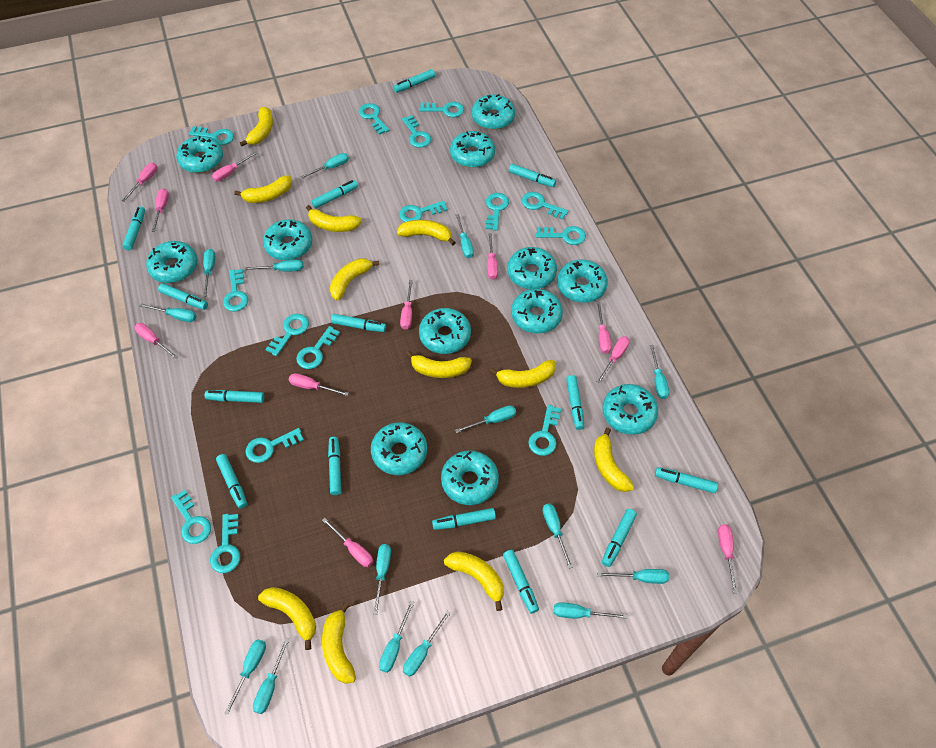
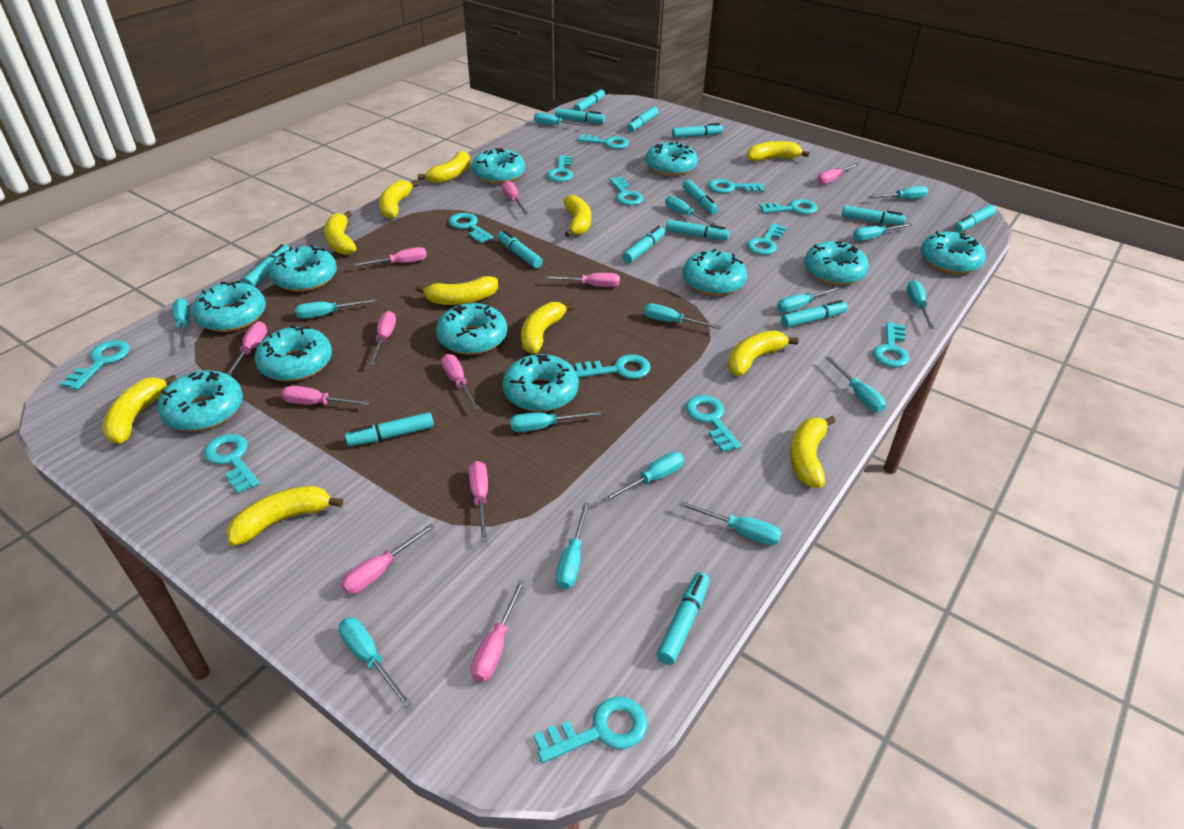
turquoise donut: [146,241,197,283] [176,136,223,173] [263,219,312,260] [371,422,427,475] [419,308,471,354] [441,450,499,505] [450,131,495,168] [472,94,515,130] [507,247,557,289] [511,289,563,333] [557,259,608,303] [603,384,658,435] = 12 -> [157,370,243,431] [192,280,266,332] [255,325,332,382] [269,245,337,292] [436,303,507,355] [472,148,525,184] [502,354,579,412] [646,142,698,176] [683,249,747,296] [804,241,869,285] [921,231,986,274] = 11
turquoise key: [171,490,211,544] [188,126,234,145] [210,514,240,573] [223,269,248,311] [245,428,304,463] [265,314,309,356] [296,326,340,369] [358,103,389,135] [399,201,448,222] [402,115,431,148] [419,102,464,117] [486,193,509,231] [522,192,568,220] [528,405,561,456] [536,226,586,245] = 15 -> [60,340,130,390] [204,434,260,493] [449,213,494,243] [534,696,647,763] [547,155,573,182] [575,354,651,379] [578,134,629,149] [609,177,643,206] [686,395,741,452] [708,179,764,193] [747,223,786,255] [759,199,818,214] [873,322,909,367] = 13

